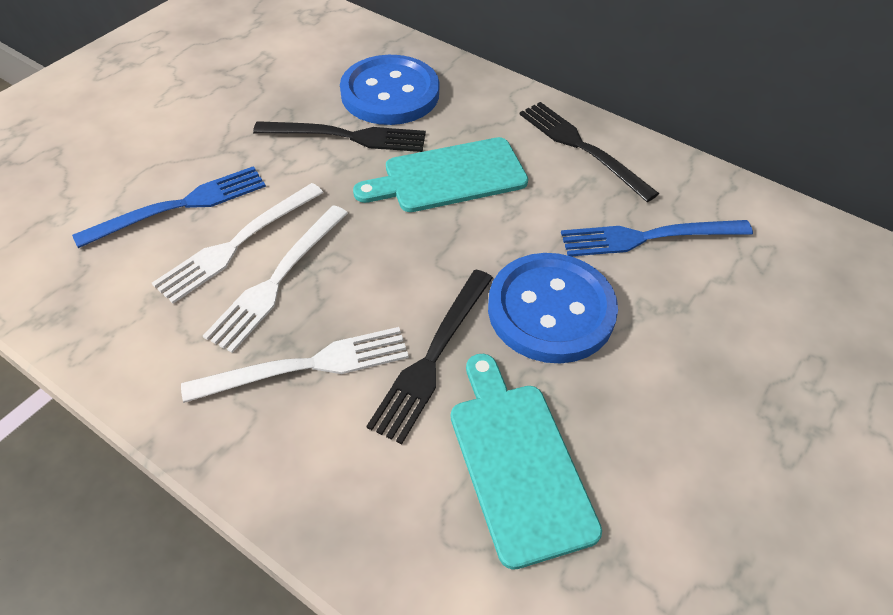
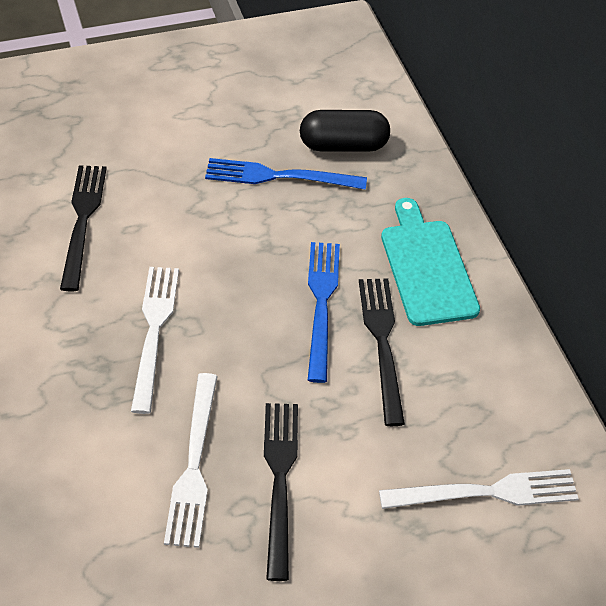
black capsule: none = 0 -> [300,110,390,152] = 1
blue button: [340,55,439,125] [488,253,618,363] = 2 -> none = 0
turquoise cutting board: [353,137,528,212] [451,354,602,570] = 2 -> [381,198,480,326] = 1

